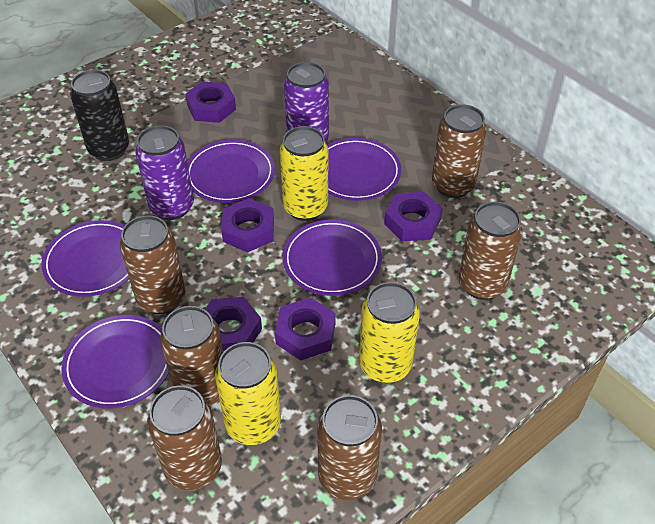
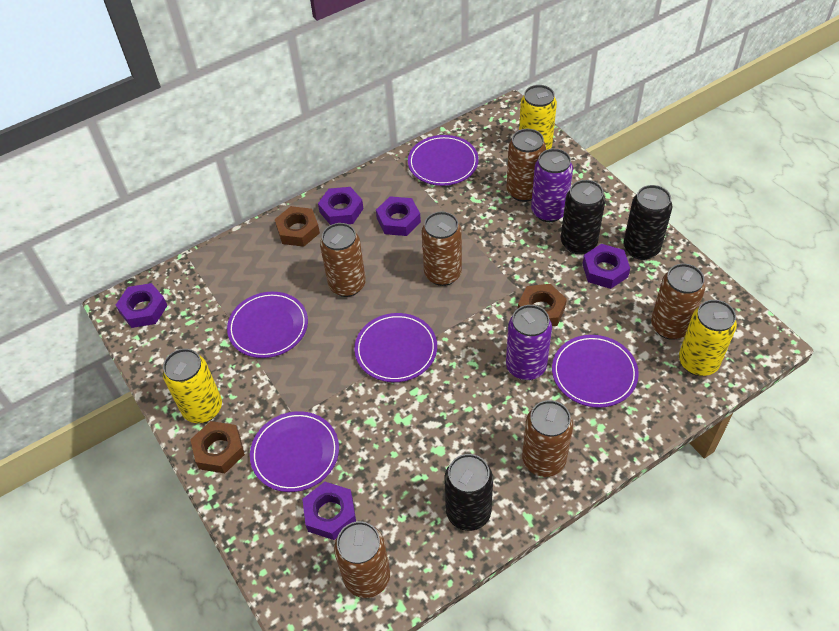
black can: [70,70,129,161] = 1 -> [444,454,493,531] [561,180,605,254] [623,185,672,260] = 3
brown nut: none = 0 -> [190,421,245,473] [275,206,320,247] [518,284,567,327] = 3

